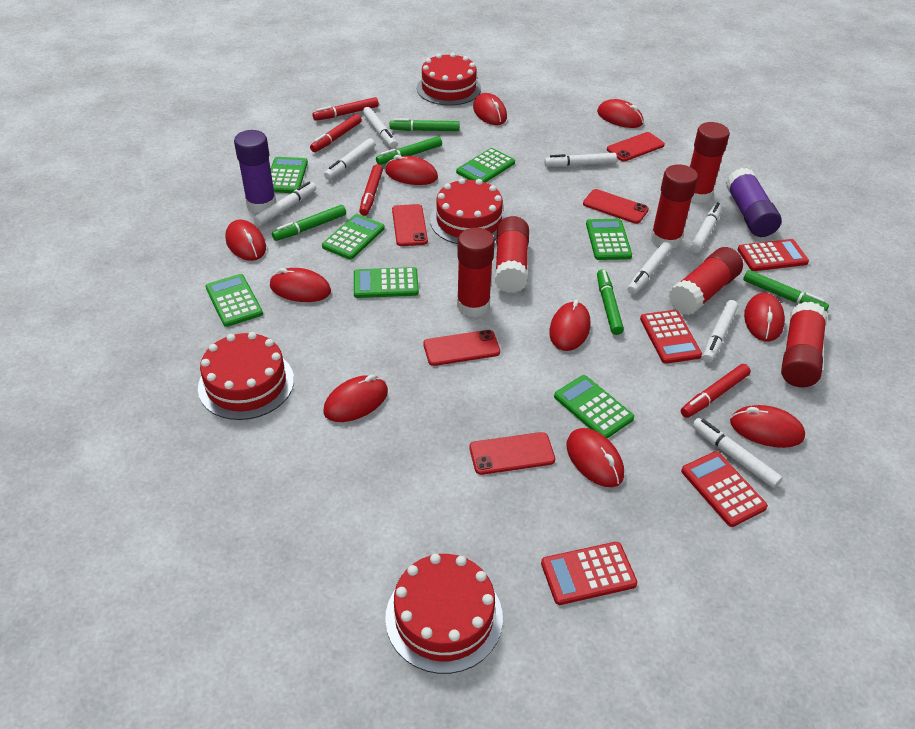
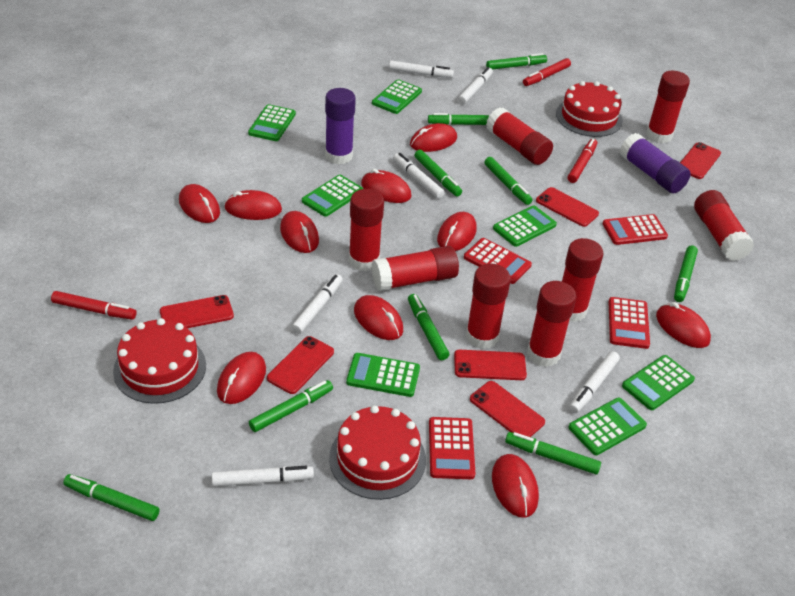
green marker: [272,205,346,241] [376,136,442,165] [390,118,459,131] [597,269,624,335] [743,270,829,311] = 5 -> [63,474,159,521] [249,380,333,432] [408,294,449,360] [415,150,462,197] [428,113,489,125] [484,157,532,205] [486,53,547,69] [505,432,601,474] [674,245,698,302] = 9
red cake: [198,332,294,420] [385,554,503,674] [417,53,481,106] [430,178,507,244] = 4 -> [113,318,206,404] [329,405,426,500] [556,81,623,137] = 3
red glue stick: [457,227,495,317] [495,216,529,293] [651,164,698,249] [668,247,743,315] [690,122,730,203] [781,302,827,387] = 6 -> [349,189,384,271] [372,246,459,291] [466,263,511,349] [486,107,553,165] [527,281,576,367] [562,238,604,322] [646,71,690,143] [694,190,754,261] = 8
red marker: [310,114,362,152] [312,97,379,121] [359,164,383,216] [681,364,751,418] = 4 -> [51,291,137,320] [523,58,571,86] [568,138,597,183] = 3
red phone: [392,204,428,246] [423,330,500,366] [469,432,555,475] [583,189,649,224] [607,132,665,162] = 5 -> [160,295,234,328] [267,336,334,394] [454,350,527,380] [470,381,545,437] [536,187,599,227] [680,142,721,179] = 6
white marker: [254,181,317,226] [324,138,375,180] [363,107,397,148] [544,153,617,167] [627,242,671,294] [690,202,723,253] [692,418,782,488] [702,300,738,363] = 8 -> [212,466,314,487] [291,274,343,334] [389,60,454,78] [393,153,445,199] [458,67,493,104] [569,351,620,413] = 6

